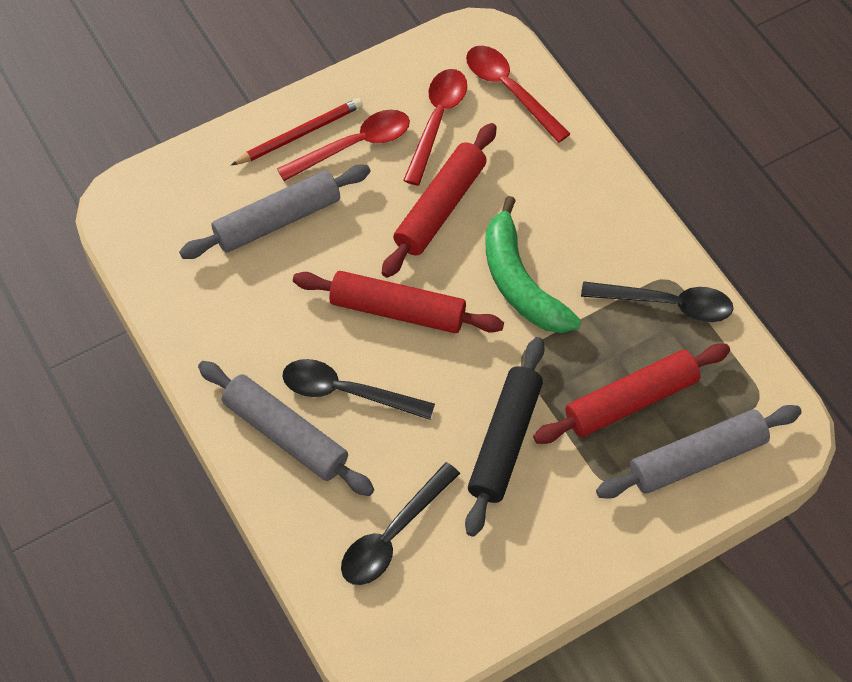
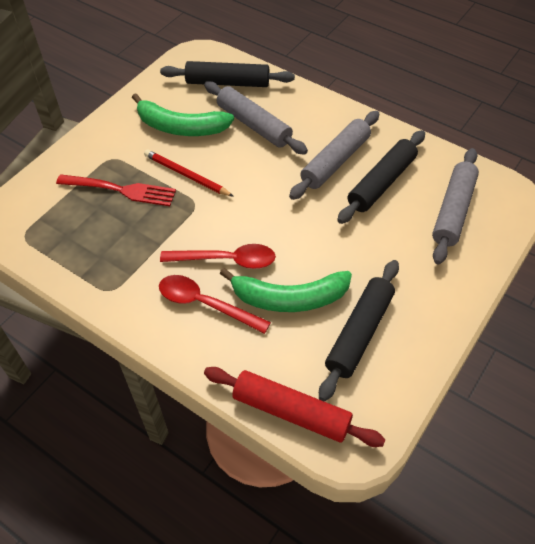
black rolling pin: [465,337,545,537] = 1 -> [160,61,295,87] [319,260,399,402] [337,130,425,224] = 3
black spoon: [282,359,435,420] [341,462,460,585] [581,281,733,322] = 3 -> none = 0
green banana: [486,196,581,333] = 1 -> [132,93,234,136] [220,268,352,312] = 2
red fork: none = 0 -> [56,174,176,206] = 1
red rolling pin: [293,271,504,333] [382,123,497,278] [533,343,730,444] = 3 -> [204,367,386,447] = 1
red spoon: [277,110,410,181] [403,69,467,185] [466,46,570,143] = 3 -> [159,275,271,334] [160,244,276,269] = 2

